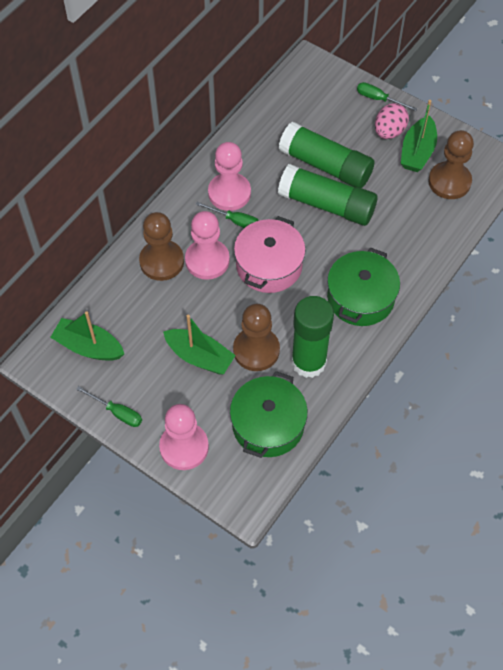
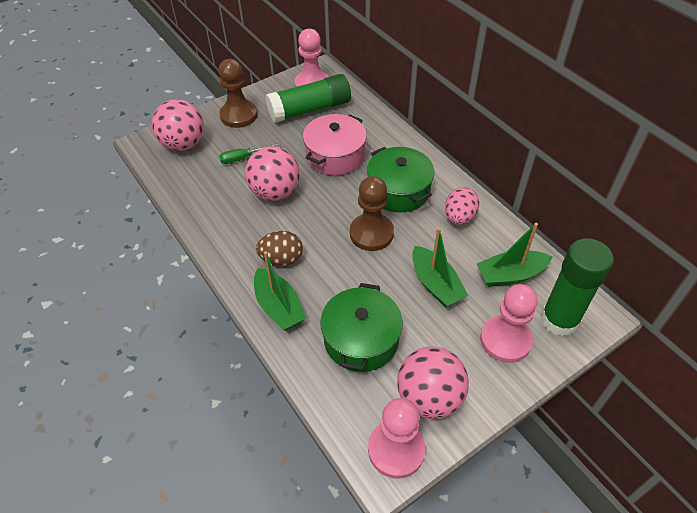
brown egg: none = 0 -> [256,231,303,266] = 1
brown pawn: [139,212,184,281] [233,304,280,371] [428,130,474,199] = 3 -> [219,59,258,128] [350,176,394,251] = 2
green glue stick: [278,164,378,226] [279,122,374,188] [292,296,334,378] = 3 -> [266,74,351,123] [541,238,614,336] = 2
green screwdriver: [76,386,142,427] [196,202,259,228] [357,82,417,111] = 3 -> [219,142,281,164] = 1
pink ball: none = 0 -> [152,99,204,151] [245,146,300,201] [397,347,469,419] = 3

